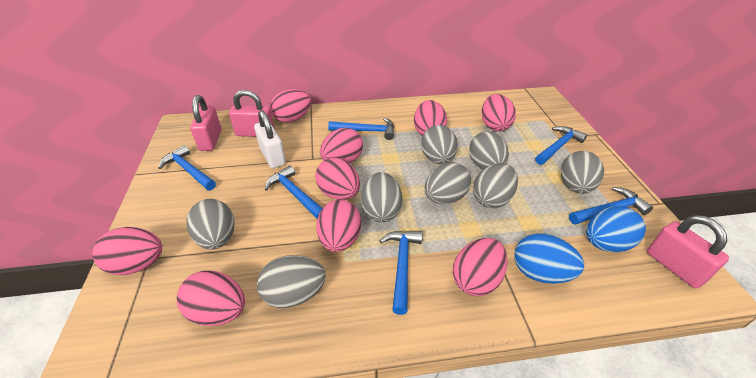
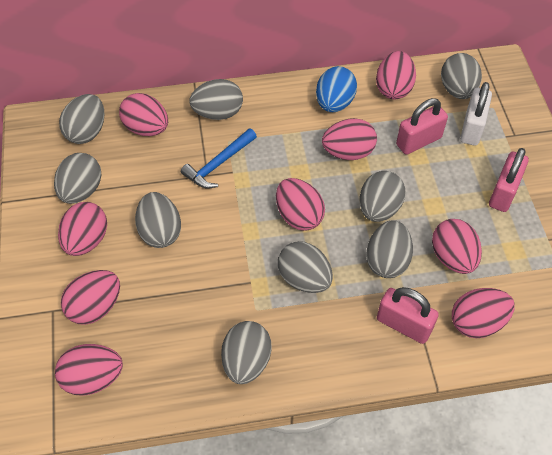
blue egg: [514,233,584,284] [586,206,646,252] = 2 -> [316,66,357,112] = 1
blue hammer: [159,145,216,190] [265,165,323,219] [328,118,394,140] [380,231,422,315] [535,126,587,165] [569,187,653,225] = 6 -> [181,128,257,189] = 1
grey egg: [186,199,235,250] [257,255,326,308] [361,172,402,222] [421,125,458,164] [424,162,471,204] [469,132,509,170] [473,163,518,208] [561,151,604,194] = 8 -> [54,153,101,204] [59,94,104,144] [135,192,181,248] [189,79,243,120] [221,321,271,384] [278,241,333,293] [360,171,406,222] [366,220,413,278] [441,53,482,99] = 9

